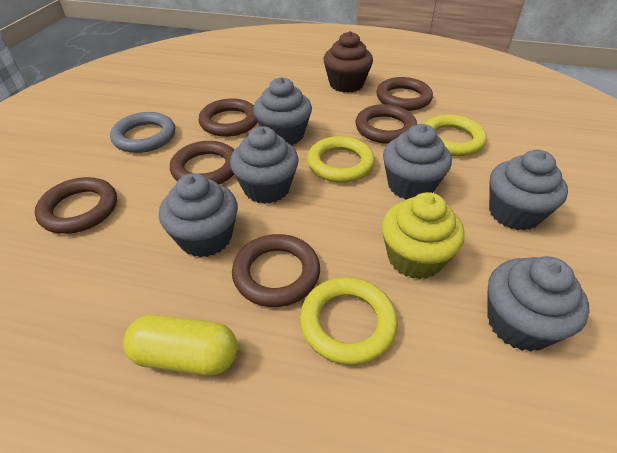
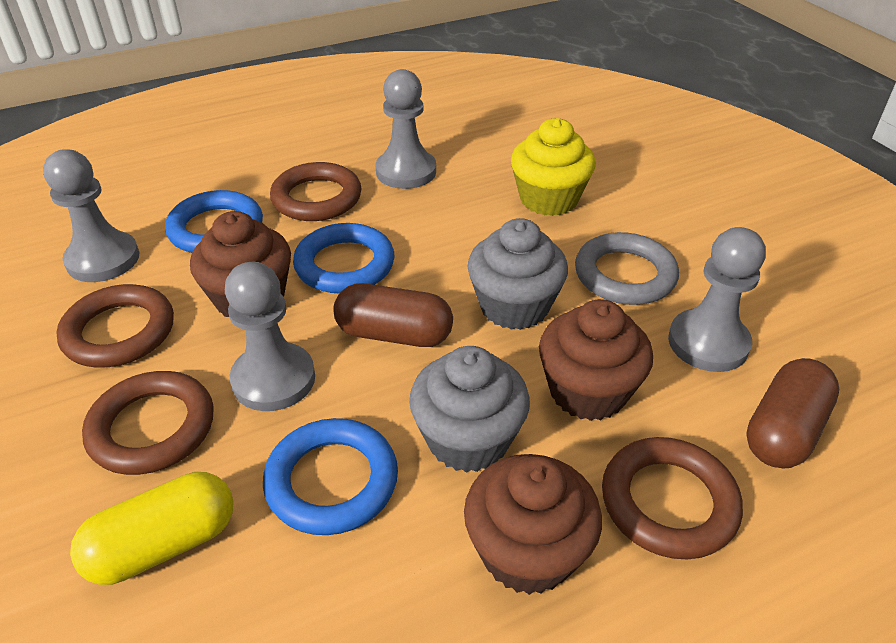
blue ring: none = 0 -> [165,190,263,253] [263,418,398,535] [293,223,395,293] = 3
brown capsule: none = 0 -> [333,283,453,347] [746,358,839,469] = 2
brown cupcake: [324,31,373,93] = 1 -> [190,211,291,317] [464,454,602,595] [539,299,653,421] = 3
brown ring: [34,177,117,234] [170,141,234,184] [198,98,257,137] [232,234,320,307] [355,104,417,144] [376,77,433,111] = 6 -> [56,284,174,368] [82,371,214,475] [270,162,361,221] [602,437,743,559] = 4
grey cupcake: [159,173,238,258] [230,126,299,204] [253,77,312,145] [383,124,452,200] [487,256,589,352] [489,150,568,231] = 6 -> [409,346,530,473] [467,218,568,330] = 2
grey pawn: none = 0 -> [43,149,139,282] [225,262,315,411] [376,69,436,189] [668,227,766,372] = 4
yellow ring: [300,277,398,365] [307,136,375,183] [425,115,487,156] = 3 -> none = 0

